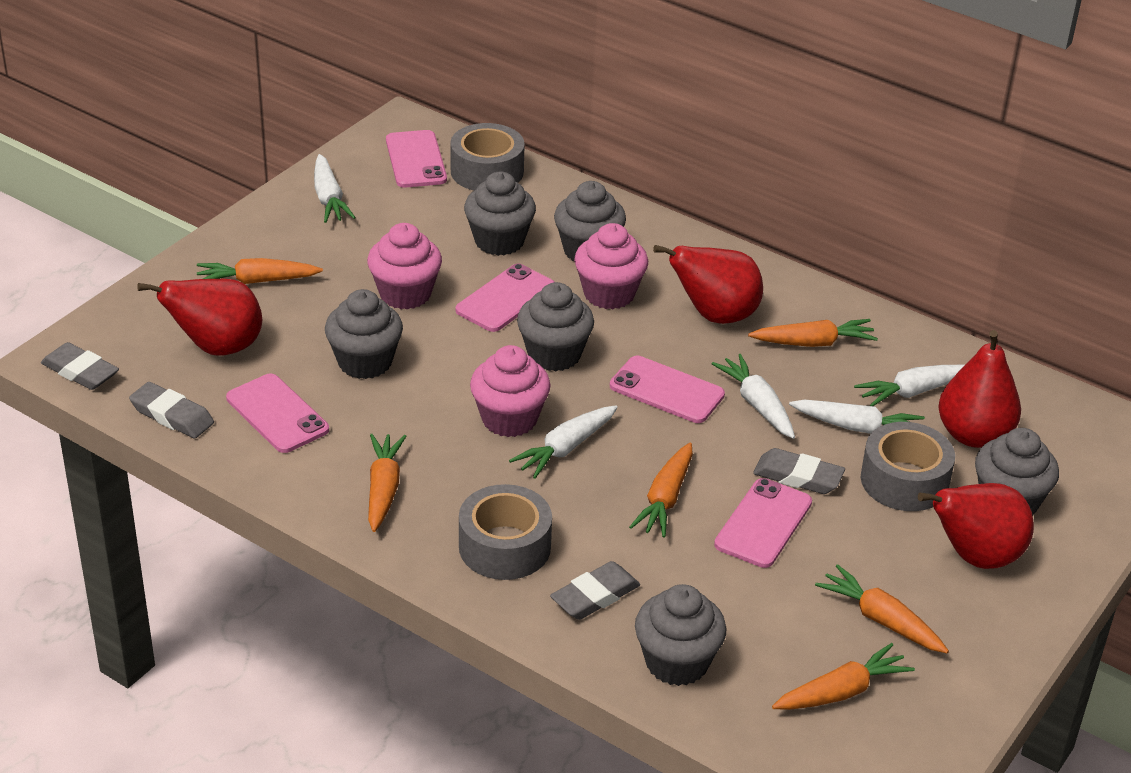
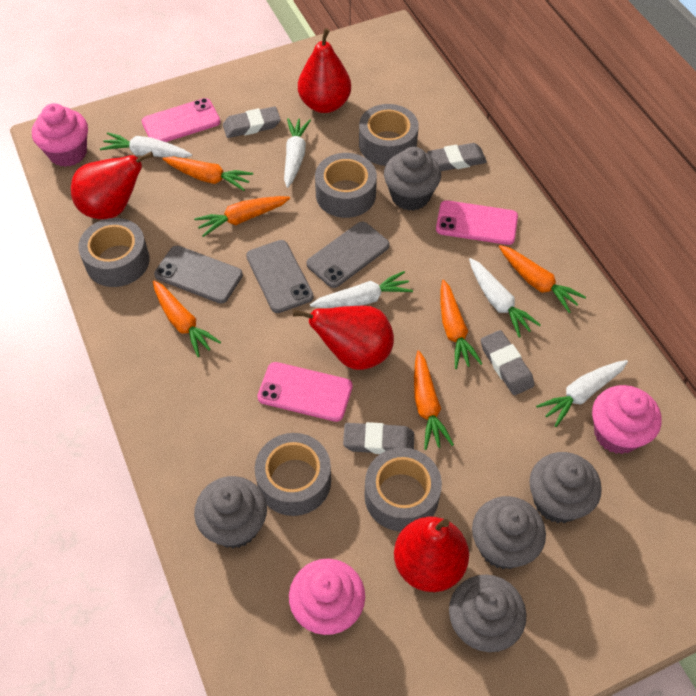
grey cupcake: [325,289,403,379] [464,172,536,256] [517,282,594,371] [554,181,626,261] [635,584,727,686] [975,428,1059,516] = 6 -> [194,476,267,548] [384,147,441,211] [449,575,526,652] [472,496,546,569] [529,452,602,523] = 5
grey phone: none = 0 -> [154,246,243,304] [246,240,314,313] [307,222,390,288] = 3
grey tape: [451,123,525,191] [459,484,552,580] [861,422,955,511] = 3 -> [78,218,150,287] [255,433,331,516] [315,153,377,218] [359,104,419,166] [364,447,442,531] = 5
pink phone: [226,374,329,453] [386,130,447,188] [455,264,555,332] [610,356,725,423] [714,478,812,568] = 5 -> [142,98,220,142] [257,362,353,422] [436,200,518,245] = 3

